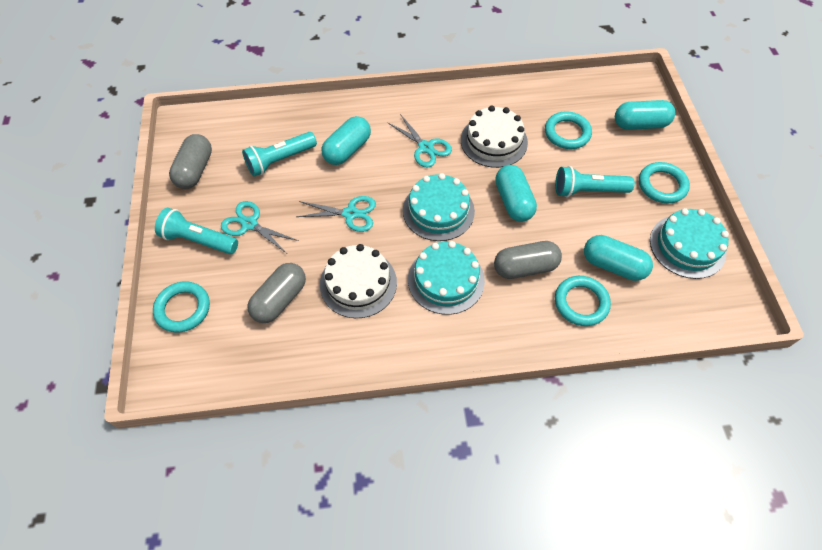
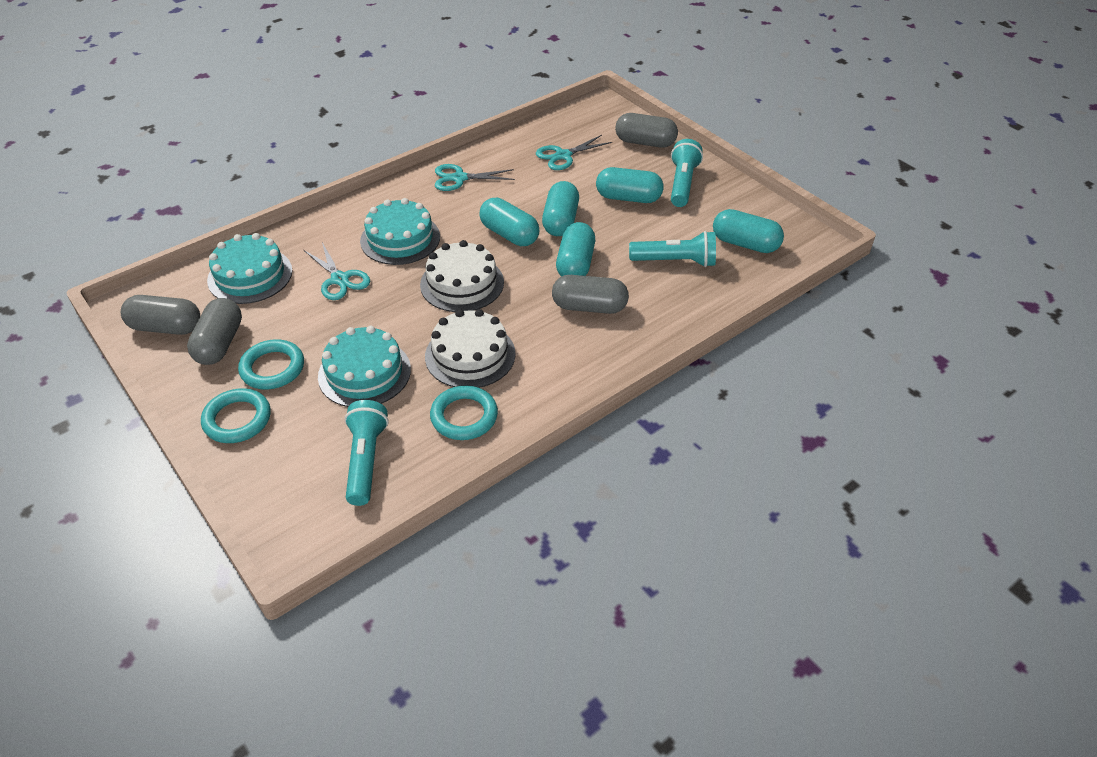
grey capsule: [169,134,212,189] [247,263,306,323] [494,241,562,279] = 3 -> [121,295,200,335] [187,298,242,365] [552,275,629,314] [615,113,678,148] = 4
turquoise capsule: [321,116,371,165] [495,165,537,222] [584,235,653,281] [615,100,675,130] = 4 -> [480,198,539,246] [542,181,579,236] [556,222,595,277] [596,167,663,203] [713,209,784,253] = 5
turquoise ring: [153,281,210,333] [545,112,592,149] [555,276,611,326] [639,162,690,203] = 4 -> [201,388,271,443] [238,339,304,390] [430,386,498,440] = 3

